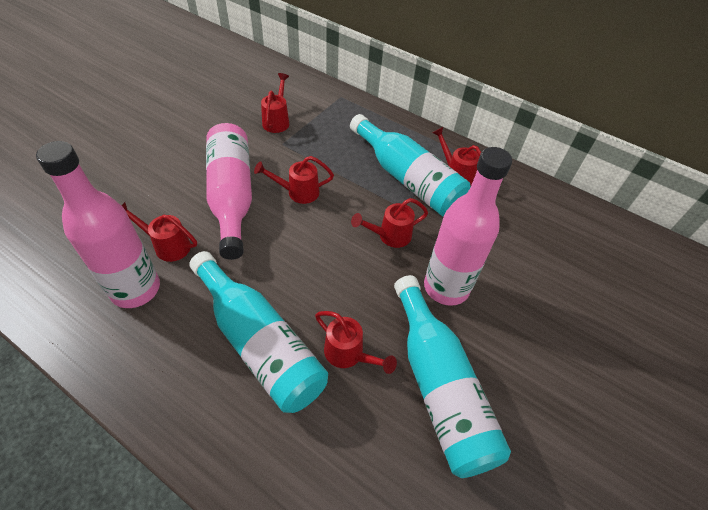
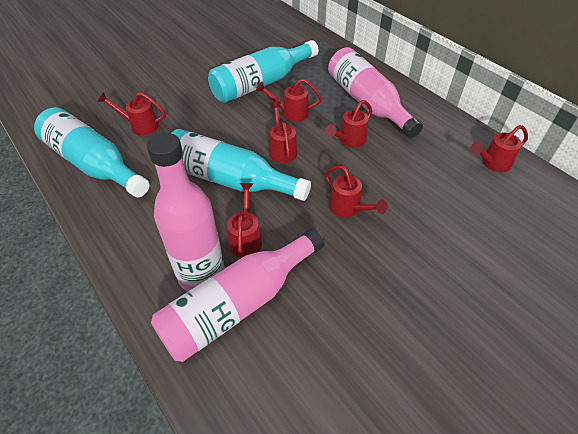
red watering can: [121,202,197,262] [254,156,334,204] [261,73,289,133] [315,311,397,374] [351,198,428,248] [432,127,481,185] = 6 -> [97,92,166,135] [227,183,262,259] [256,79,322,122] [269,101,297,163] [325,100,372,148] [325,165,388,217] [470,125,528,172] = 7

